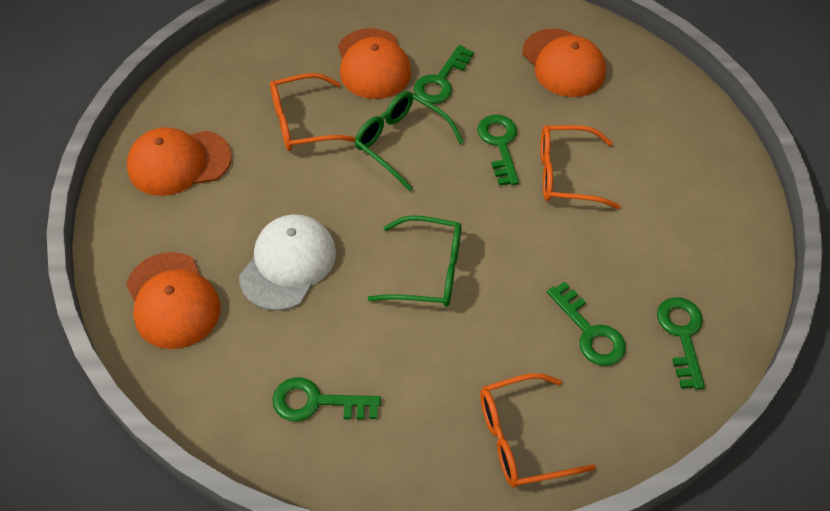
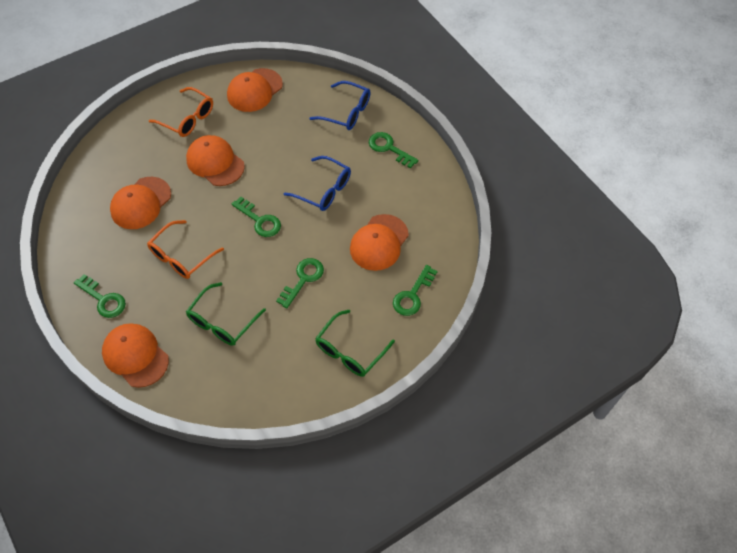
blue glasses: none = 0 -> [283,156,351,211] [309,81,370,130] = 2
orange cap: [126,252,220,349] [127,127,231,196] [338,28,411,99] [522,29,606,97] = 4 -> [102,323,169,388] [110,177,171,229] [186,135,245,186] [227,68,283,112] [350,214,409,271] = 5
orange glasses: [270,73,356,151] [480,373,596,488] [541,125,620,209] = 3 -> [147,220,224,279] [149,87,213,137] = 2
white cap: [239,214,336,311] = 1 -> none = 0

